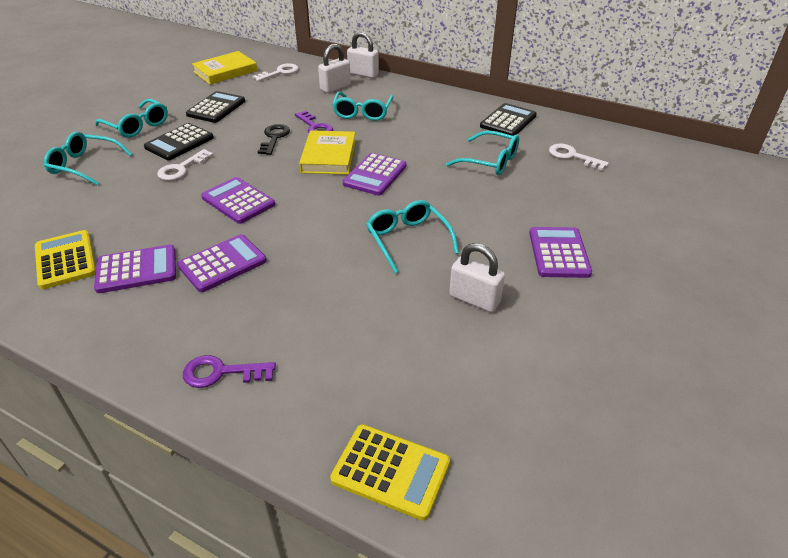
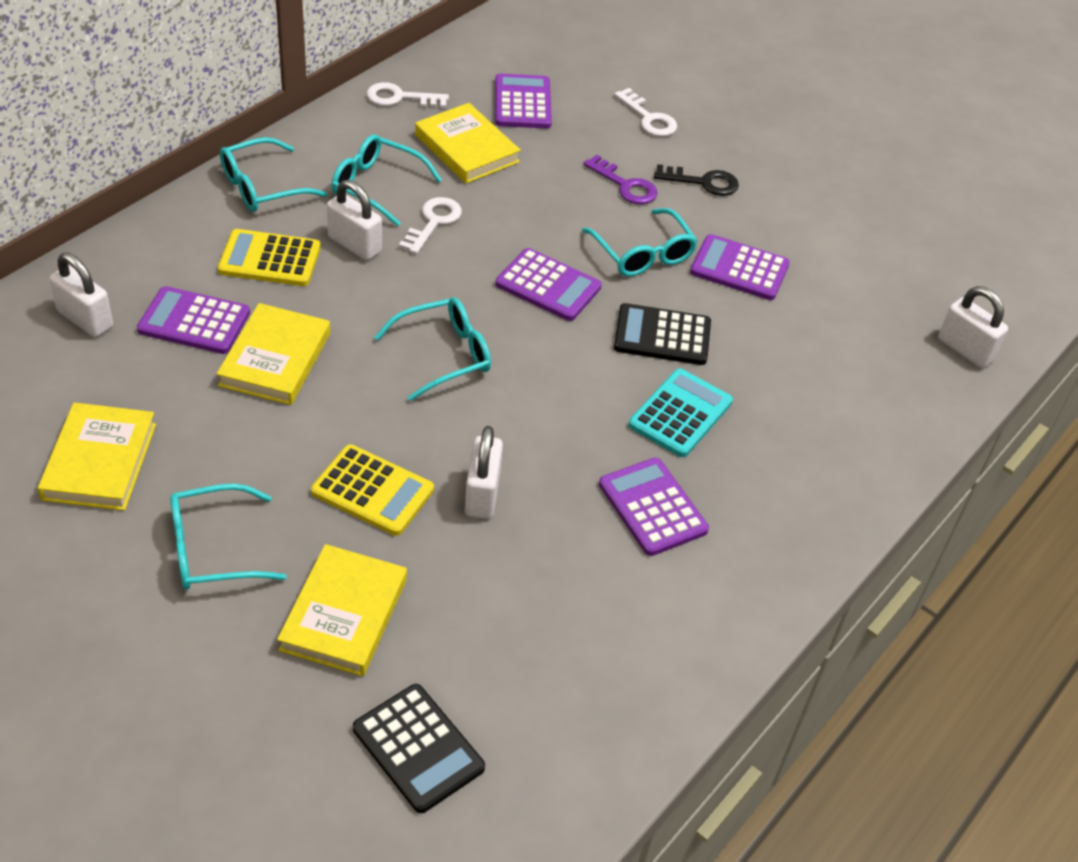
black calculator: [144,123,214,160] [186,91,245,123] [480,103,537,136] = 3 -> [353,684,485,813] [614,303,711,365] = 2
purple key: [183,355,276,388] [295,111,333,133] = 2 -> [583,155,657,204] = 1
turquoise calculator: none = 0 -> [628,368,733,457] = 1
white padlock: [318,44,351,93] [347,31,379,78] [449,243,505,312] = 3 -> [49,253,113,337] [327,180,382,260] [465,426,503,519] [938,286,1008,368] = 4
yellow book: [192,51,257,85] [299,130,356,175] = 2 -> [38,402,156,511] [217,303,330,405] [277,544,407,676] [415,103,521,184] = 4

